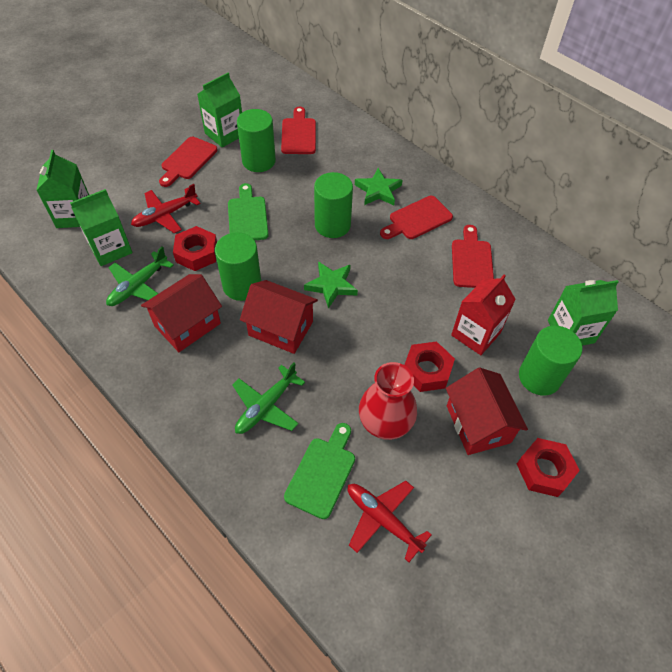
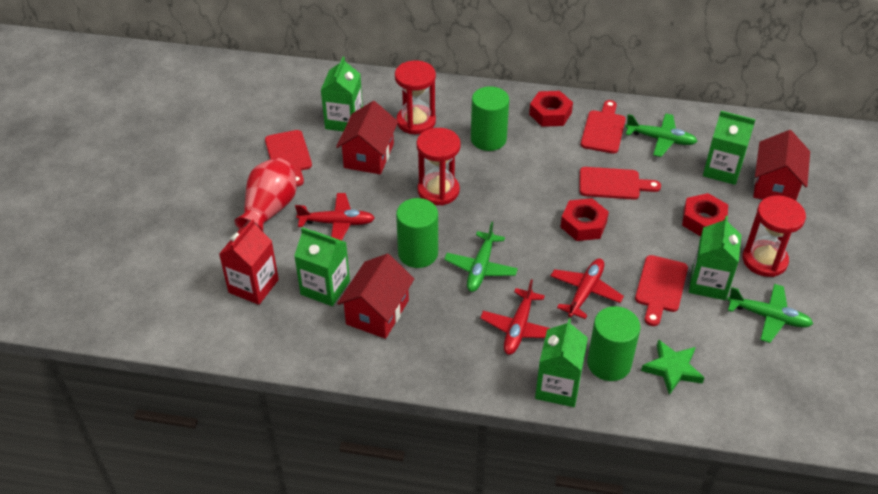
green carton: [36,150,89,228] [70,189,132,266] [197,73,242,148] [548,280,619,346] = 4 -> [294,227,350,306] [321,57,363,131] [535,319,588,407] [689,216,741,300] [703,111,756,185] = 5
green cutting board: [228,183,269,240] [284,423,355,519] = 2 -> none = 0
green cylinder: [215,232,261,301] [237,109,276,172] [314,172,353,238] [519,326,582,396] = 4 -> [396,198,438,268] [471,86,509,151] [587,306,641,381] = 3
green plane: [106,246,174,306] [232,363,305,434] = 2 -> [444,222,518,292] [625,113,697,157] [727,284,813,343] = 3
green star: [304,262,358,308] [355,168,403,205] = 2 -> [641,340,704,395] = 1
red hourglass: none = 0 -> [395,60,436,134] [417,128,461,205] [742,195,806,277] = 3
red plane: [131,184,201,233] [348,481,431,562] = 2 -> [295,193,375,241] [480,279,550,355] [551,259,624,319] = 3

